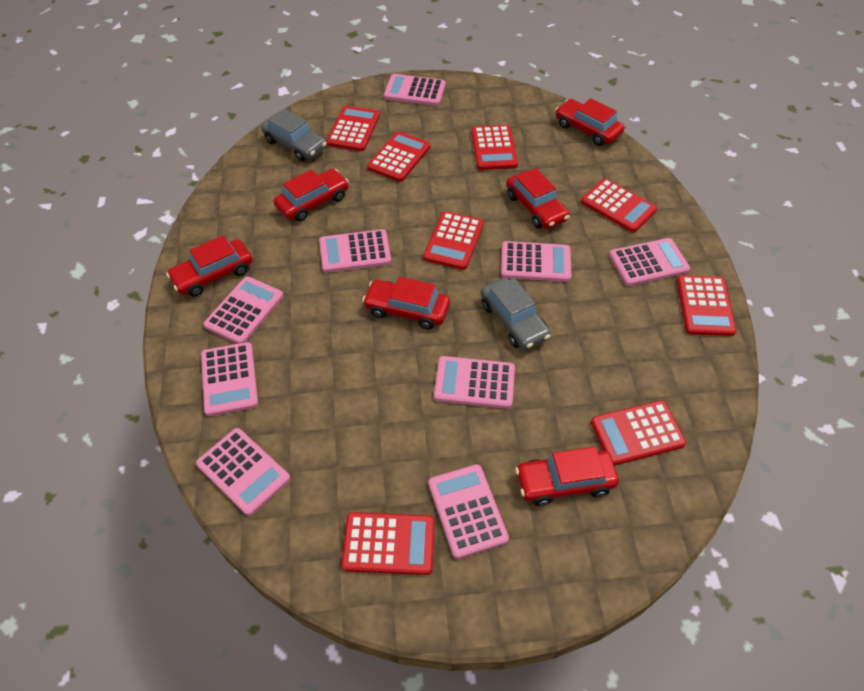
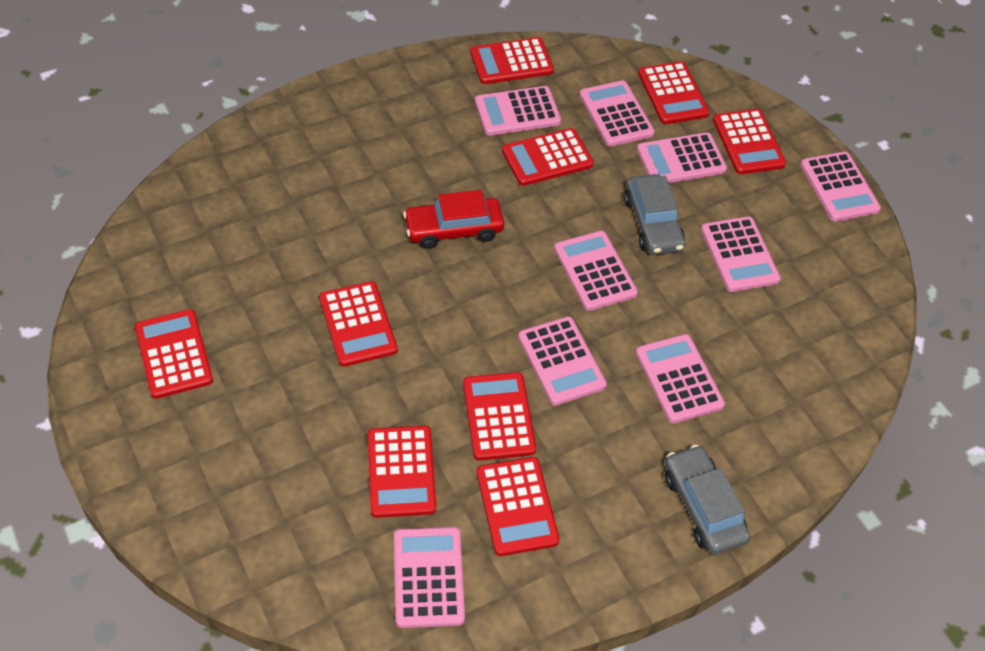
red calculator: [326,106,380,151] [342,512,435,575] [367,131,430,182] [423,211,484,270] [471,125,518,170] [581,178,657,232] [591,400,686,466] [677,275,736,336] = 8 -> [135,309,213,399] [319,281,398,367] [368,426,436,518] [463,372,536,461] [470,37,554,84] [477,457,560,556] [502,128,594,186] [638,61,710,124] [713,109,786,174] = 9
red car: [166,235,252,296] [274,169,349,221] [362,277,450,330] [506,168,570,229] [515,447,619,506] [556,98,624,146] = 6 -> [403,190,504,249] = 1

